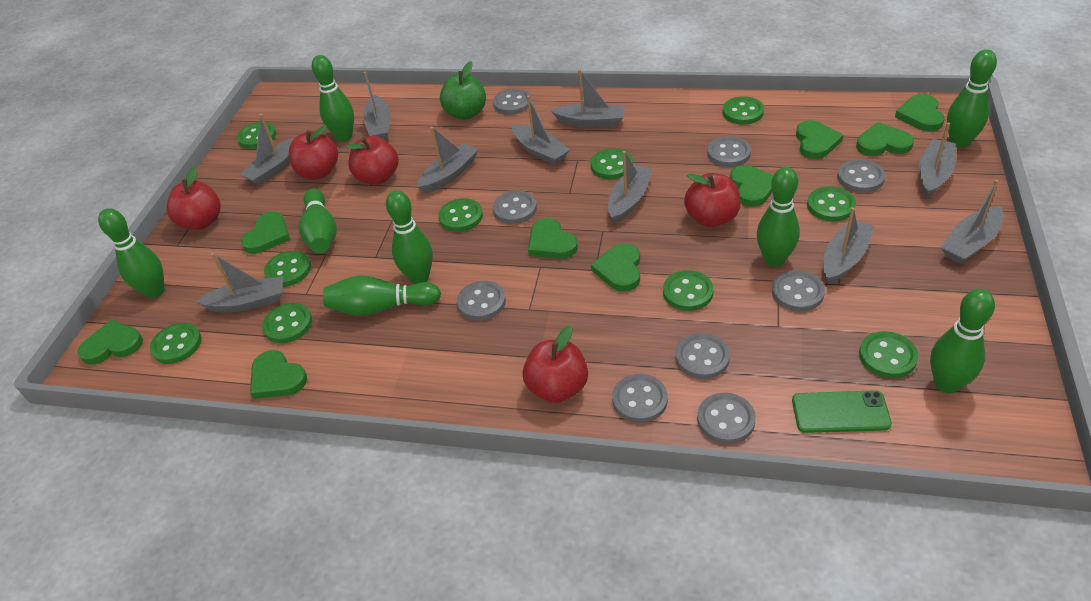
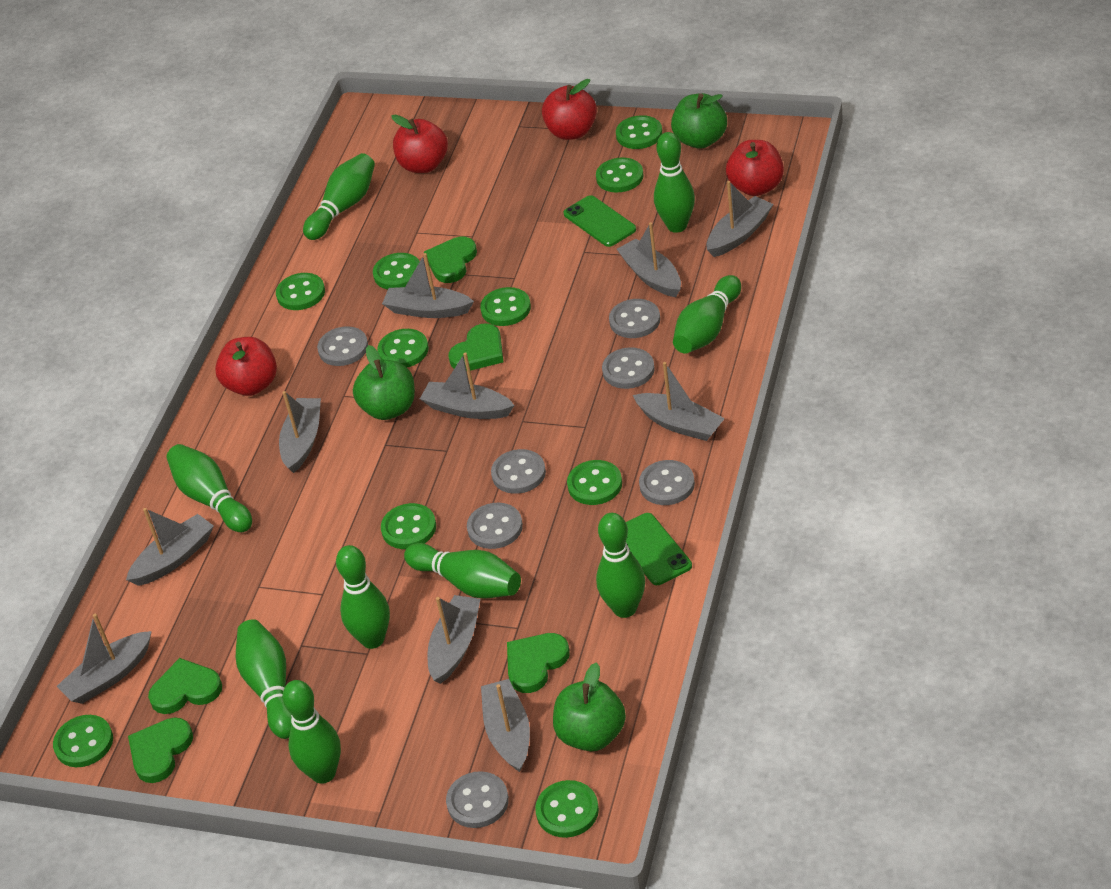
green apple: [440,61,486,120] = 1 -> [353,345,415,420] [553,662,626,751] [671,93,727,149] = 3
green bowling pin: [98,208,165,299] [298,188,337,253] [312,55,354,142] [323,276,441,316] [386,190,433,284] [757,167,800,267] [930,289,995,394] [947,49,997,148] = 8 -> [166,444,252,532] [236,619,292,739] [282,680,341,784] [303,153,375,240] [336,545,390,649] [404,543,521,599] [596,513,645,618] [654,132,695,233] [673,275,741,353] = 9
green heart: [78,320,143,365] [241,212,290,254] [250,350,307,399] [528,218,578,259] [591,243,640,292] [730,165,774,207] [796,120,843,159] [856,122,914,156] [895,94,944,131] = 9 -> [128,717,193,783] [148,658,222,714] [424,237,477,283] [448,323,503,371] [507,633,570,693] = 5
green phone: [792,390,892,433] = 1 -> [564,195,636,247] [626,513,692,585] = 2
grey button: [457,281,506,321] [493,88,531,115] [493,191,537,224] [612,374,668,423] [676,333,730,379] [697,393,756,444] [707,136,751,167] [772,270,825,312] [837,159,885,193] = 9 -> [317,326,368,366] [446,771,509,828] [467,503,523,549] [491,449,546,494] [602,347,655,389] [609,299,660,338] [639,460,695,505] = 7
red apple: [166,167,221,230] [289,125,338,179] [345,136,399,185] [523,326,588,403] [684,173,741,227] = 5 -> [215,337,277,396] [392,115,448,173] [542,79,597,140] [726,140,784,196] = 4

